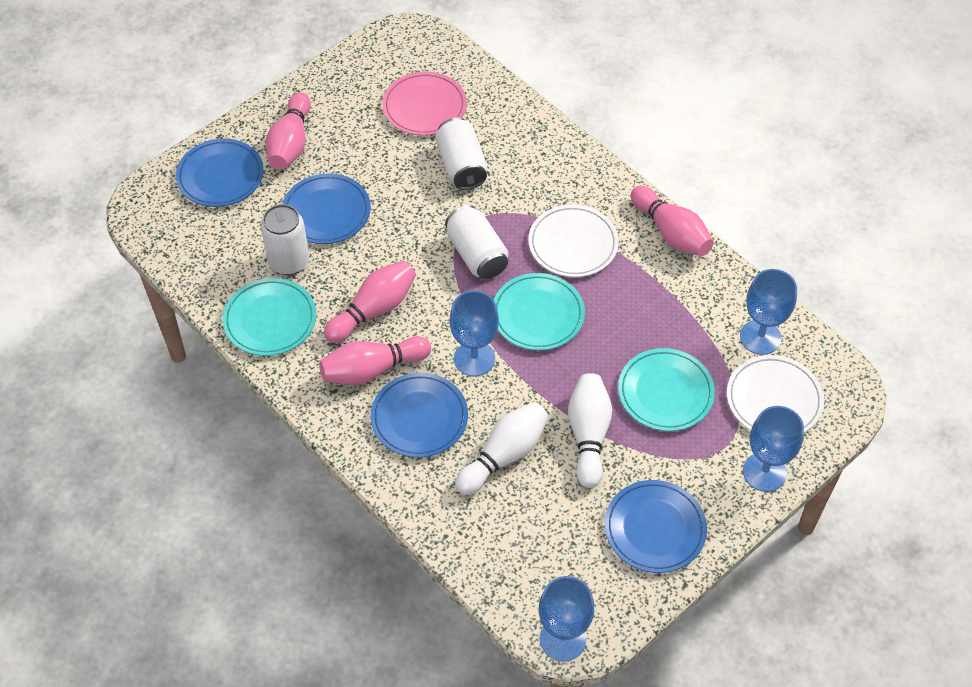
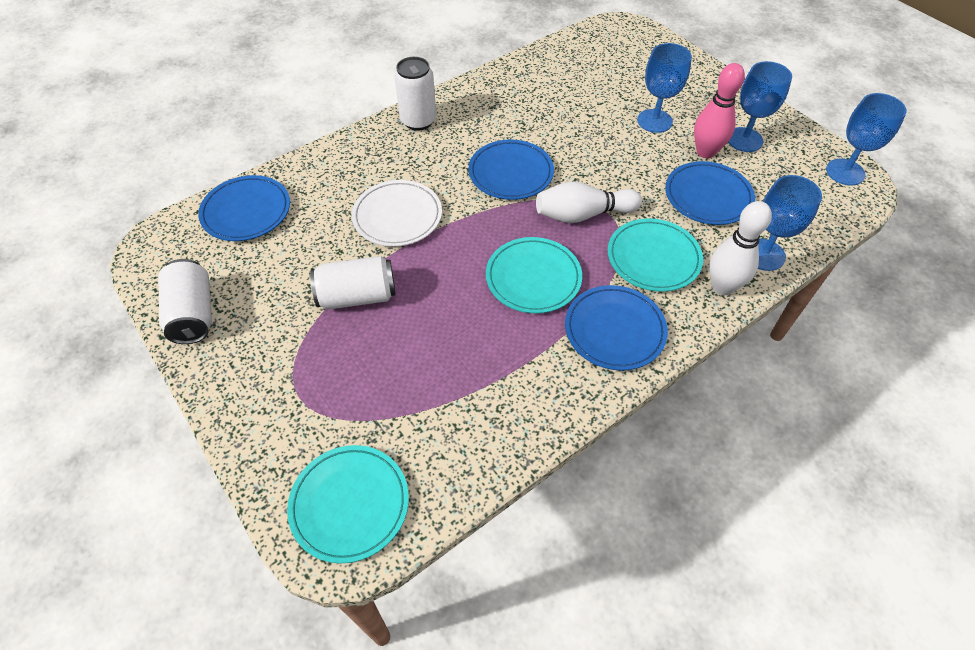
pink bowling pin: [266,92,311,170] [319,336,431,385] [324,260,416,343] [631,186,713,256] = 4 -> [694,63,745,158] = 1
pink plate: [382,72,467,136] = 1 -> none = 0
white plate: [528,204,619,277] [727,355,824,433] = 2 -> [352,180,442,247] = 1

